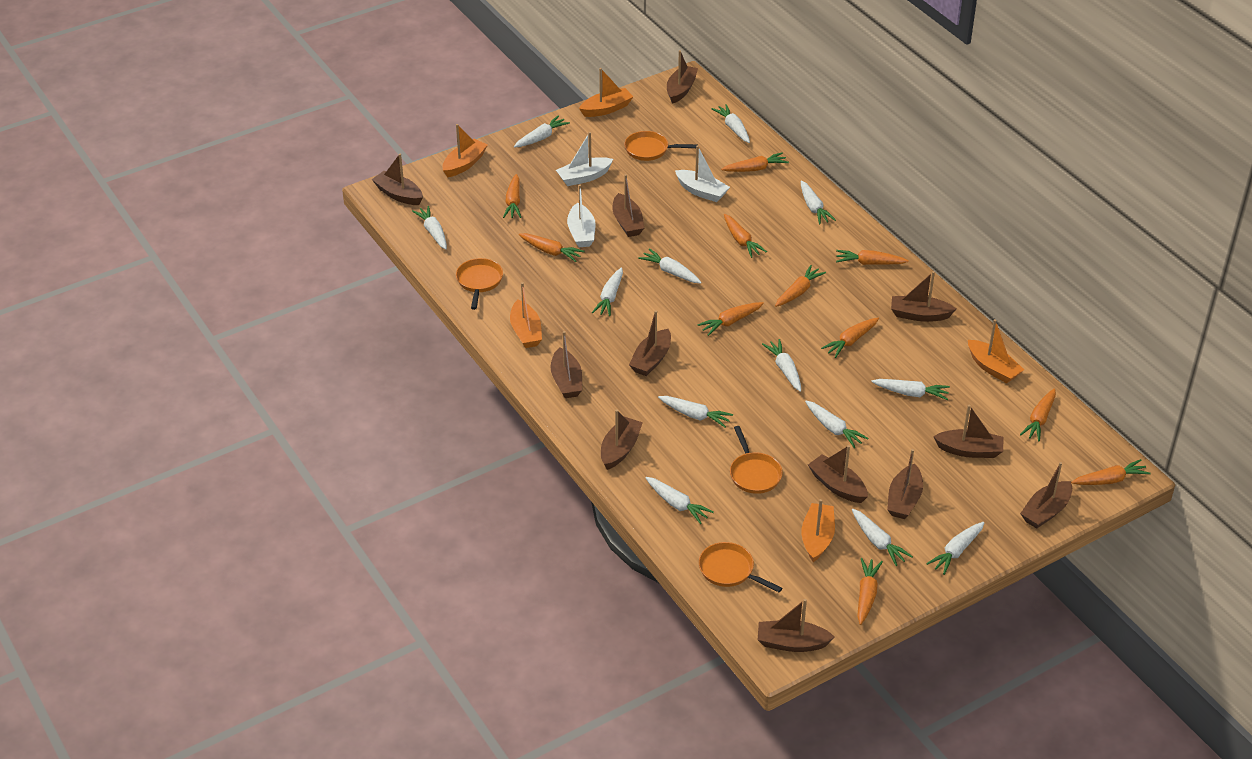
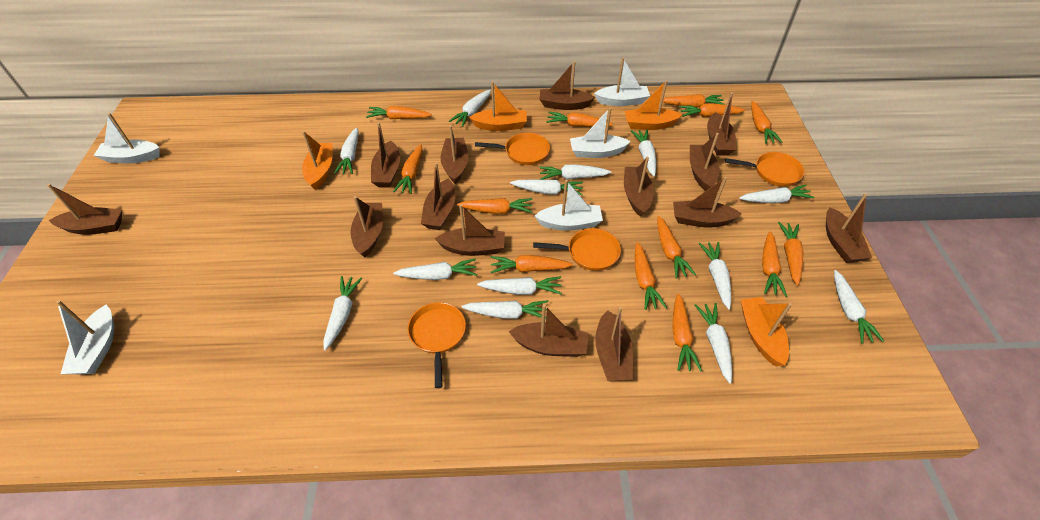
brown boat: [372,154,423,205] [551,331,582,398] [601,409,643,470] [612,174,644,237] [629,310,671,376] [667,50,698,104] [758,599,835,652] [808,445,868,503] [887,449,923,519] [891,271,956,322] [933,405,1004,458] [1020,462,1072,529] = 12 -> [47,184,122,235] [350,196,383,257] [371,122,400,187] [421,163,455,230] [435,204,505,256] [440,125,469,184] [509,304,589,357] [539,61,595,110] [595,307,633,381] [624,157,654,217] [673,177,742,228] [690,133,720,191] [707,93,736,156] [826,193,872,263] = 14
orange boat: [442,124,488,177] [510,282,542,348] [579,68,634,117] [801,499,835,562] [968,319,1024,383] = 5 -> [302,131,333,190] [469,81,527,131] [625,80,683,130] [741,297,792,366] = 4
orange carrot: [503,174,521,218] [519,233,585,262] [697,302,764,336] [721,152,789,172] [724,214,767,258] [775,265,826,307] [821,318,879,358] [836,250,909,265] [857,558,883,625] [1020,388,1056,441] [1071,459,1151,485] = 11 -> [366,106,432,119] [393,145,423,194] [457,198,532,214] [491,255,573,273] [546,112,613,127] [635,242,667,310] [657,216,696,279] [660,94,725,107] [672,293,702,371] [679,103,745,117] [751,101,782,144] [762,231,787,297] [778,222,804,285] = 13
white boat: [556,132,613,186] [567,184,596,247] [675,145,730,202] = 3 -> [56,300,114,374] [94,113,159,164] [535,180,603,231] [570,107,631,158] [594,57,650,106] = 5

